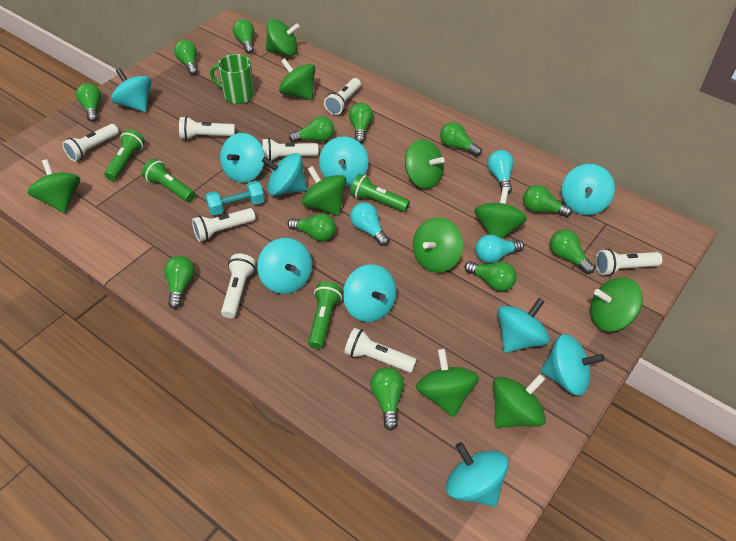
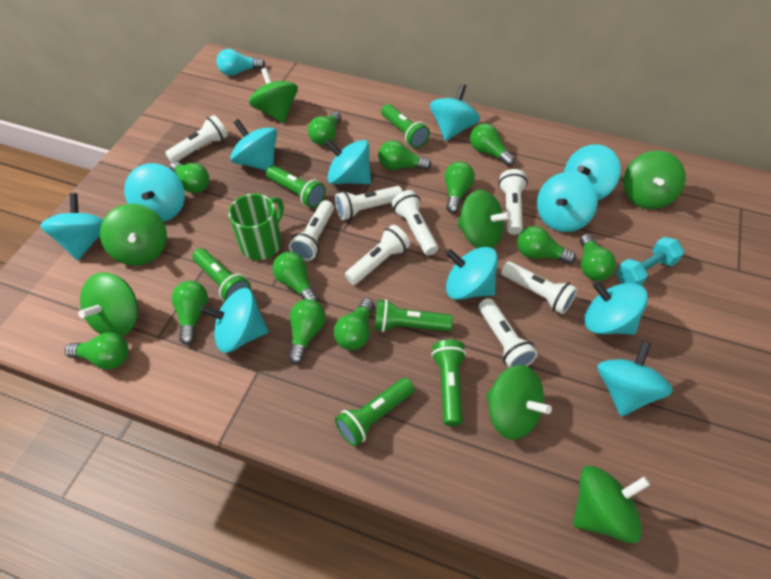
green flashlight: [104,129,145,181] [142,159,195,202] [308,281,342,349] [350,174,410,212] = 4 -> [192,248,251,301] [266,165,326,208] [335,378,415,446] [374,299,453,332] [381,104,430,148] [431,340,466,426] = 6
green spinning top: [28,159,80,213] [266,19,300,56] [279,59,315,100] [302,166,347,216] [405,139,445,189] [413,218,463,273] [416,349,479,418] [474,187,527,239] [493,374,546,428] [590,277,643,332] = 10 -> [78,272,138,336] [100,204,167,265] [249,68,298,123] [457,190,511,248] [486,365,552,440] [573,466,651,543] [623,150,686,209] = 7
turquoise light bulb: [350,202,389,246] [475,235,524,263] [487,150,514,194] = 3 -> [217,49,265,76] = 1
turquoise spinning top: [111,68,152,112] [220,133,264,183] [257,238,312,294] [262,153,307,196] [319,137,368,186] [343,264,396,322] [446,442,509,507] [498,298,550,353] [540,334,605,396] [561,164,615,215] = 10 -> [40,193,103,260] [124,163,185,222] [200,288,268,353] [230,119,277,170] [324,139,371,184] [430,84,480,141] [446,247,498,300] [537,172,598,232] [564,144,621,200] [584,281,648,335] [598,341,673,416] = 11

